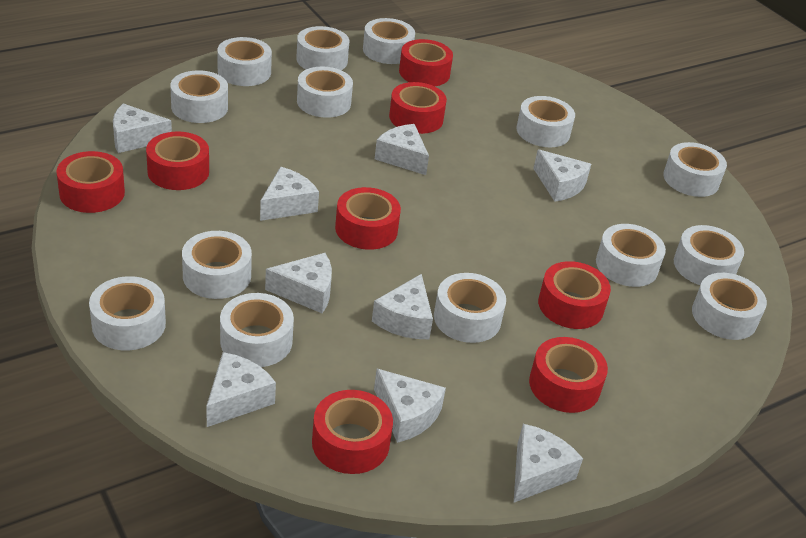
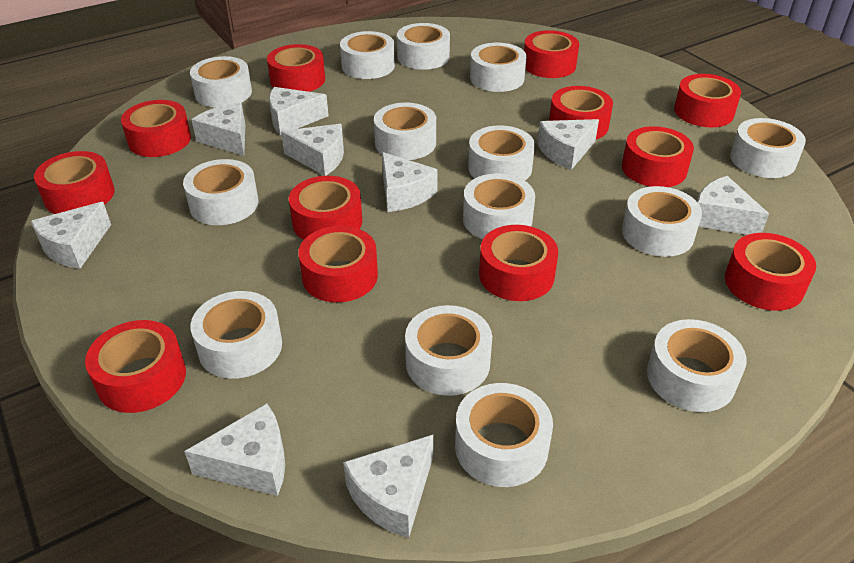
red tape: [56,151,125,213] [146,132,209,190] [312,390,393,474] [335,187,401,250] [389,82,447,134] [399,39,453,86] [529,337,608,413] [538,261,611,329] = 8 -> [34,151,115,214] [85,320,186,413] [121,100,191,157] [267,44,325,92] [289,176,362,240] [298,226,378,302] [479,225,558,301] [524,30,579,78] [549,86,613,139] [622,126,694,187] [674,74,741,127] [725,233,816,311] = 12

